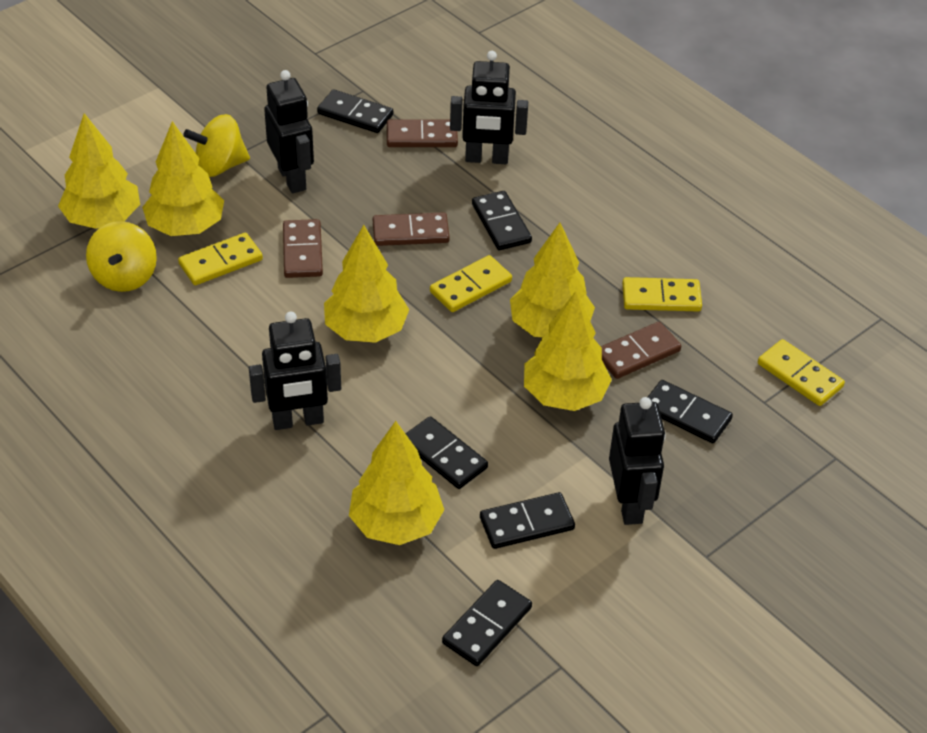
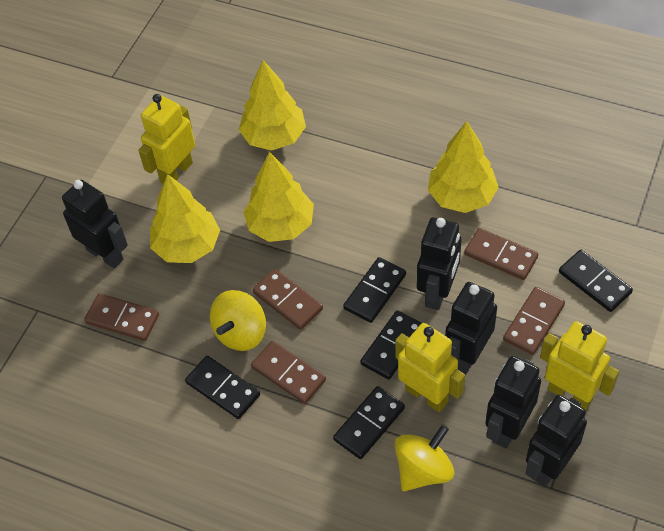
black domino: [317,89,393,133] [405,416,488,489] [442,580,532,666] [472,191,532,250] [480,492,575,549] [648,380,733,443] = 6 -> [185,356,260,419] [333,386,405,459] [343,257,406,323] [360,310,422,380] [559,250,633,312] = 5
black robot: [249,312,341,430] [264,70,314,193] [450,51,528,164] [609,397,666,525] = 4 -> [62,180,128,268] [417,217,461,310] [445,282,497,375] [485,356,541,448] [525,395,587,487] = 5
brown domino: [283,219,323,278] [373,212,450,246] [387,119,458,147] [601,322,681,379] = 4 -> [84,293,159,341] [251,341,326,404] [252,269,323,330] [464,228,538,280] [503,287,565,355] = 5
yellow domino: [178,233,263,285] [430,255,512,312] [622,277,702,312] [758,339,845,406] = 4 -> none = 0
yellow robot: none = 0 -> [138,94,195,184] [395,323,465,412] [540,321,619,410] = 3
yellow tree: [58,113,140,229] [142,121,224,236] [324,225,409,343] [349,421,444,545] [510,223,595,338] [524,291,612,411] = 6 -> [150,174,220,263] [239,60,306,151] [243,152,314,242] [428,121,499,213] = 4

